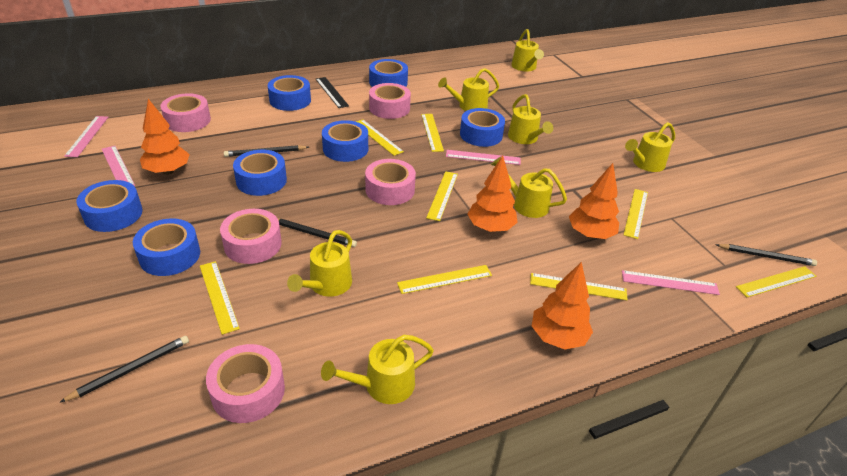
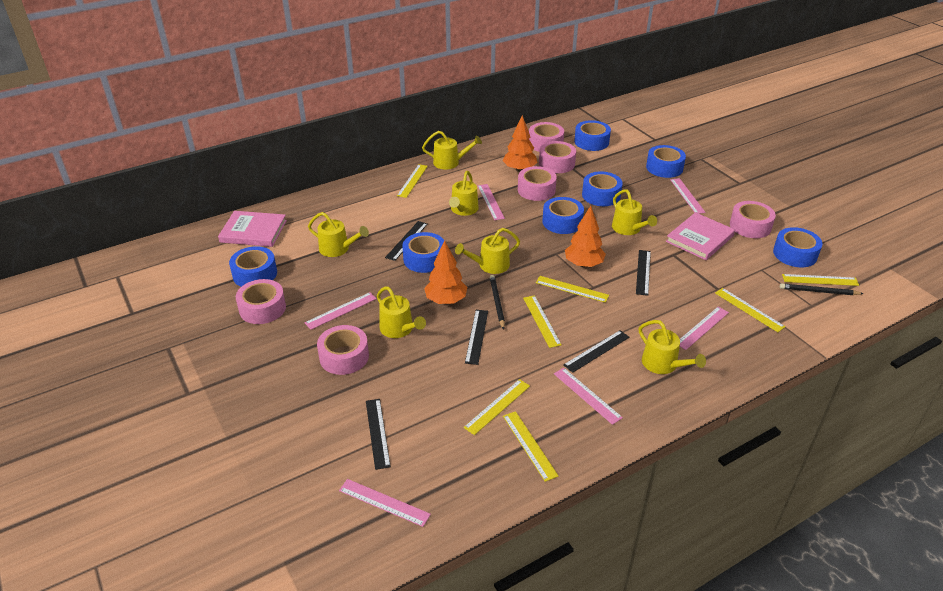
black pencil: [59,336,189,403] [224,145,309,157] [277,218,357,247] [715,244,817,266] = 4 -> [490,275,505,330] [780,283,864,295] = 2
black ruler: [316,77,349,108] = 1 -> [366,399,391,470] [385,221,428,261] [465,310,488,365] [564,330,629,373] [636,250,651,296] = 5
orange tree: [140,99,190,175] [467,155,518,232] [532,262,593,350] [569,163,619,239] = 4 -> [424,240,467,304] [503,115,538,172] [565,206,606,267] = 3
pink book: none = 0 -> [218,211,287,247] [666,212,735,260] = 2
pink ruler: [64,116,108,157] [102,146,135,186] [446,150,521,165] [622,270,720,295] = 4 -> [305,292,377,330] [339,479,431,527] [478,184,505,220] [554,368,623,425] [670,178,706,214] [680,307,729,350] = 6
pink tape: [160,93,211,132] [206,344,285,423] [220,209,282,264] [365,159,416,205] [369,83,411,119] = 5 -> [236,279,286,324] [317,325,369,375] [518,166,557,201] [529,122,564,152] [539,141,576,173] [730,201,776,238] = 6
yellow ruler: [200,261,240,335] [356,120,404,156] [397,265,492,294] [421,114,444,152] [426,171,458,221] [530,273,628,300] [624,189,648,239] [736,266,817,297] = 8 -> [397,164,428,198] [463,379,530,435] [503,411,558,482] [523,295,562,348] [536,276,609,303] [715,288,786,332] [782,274,859,286] = 7

